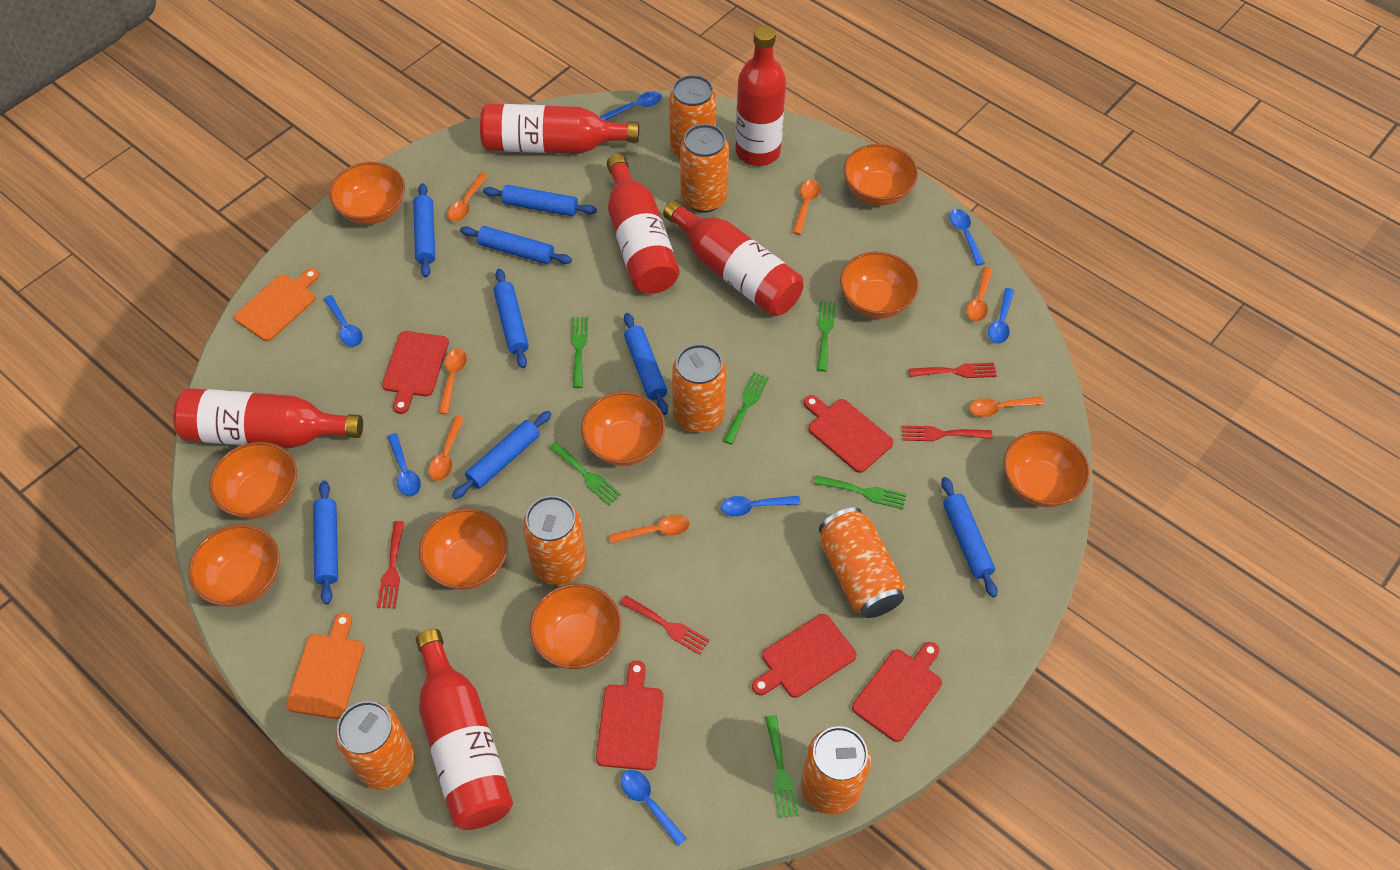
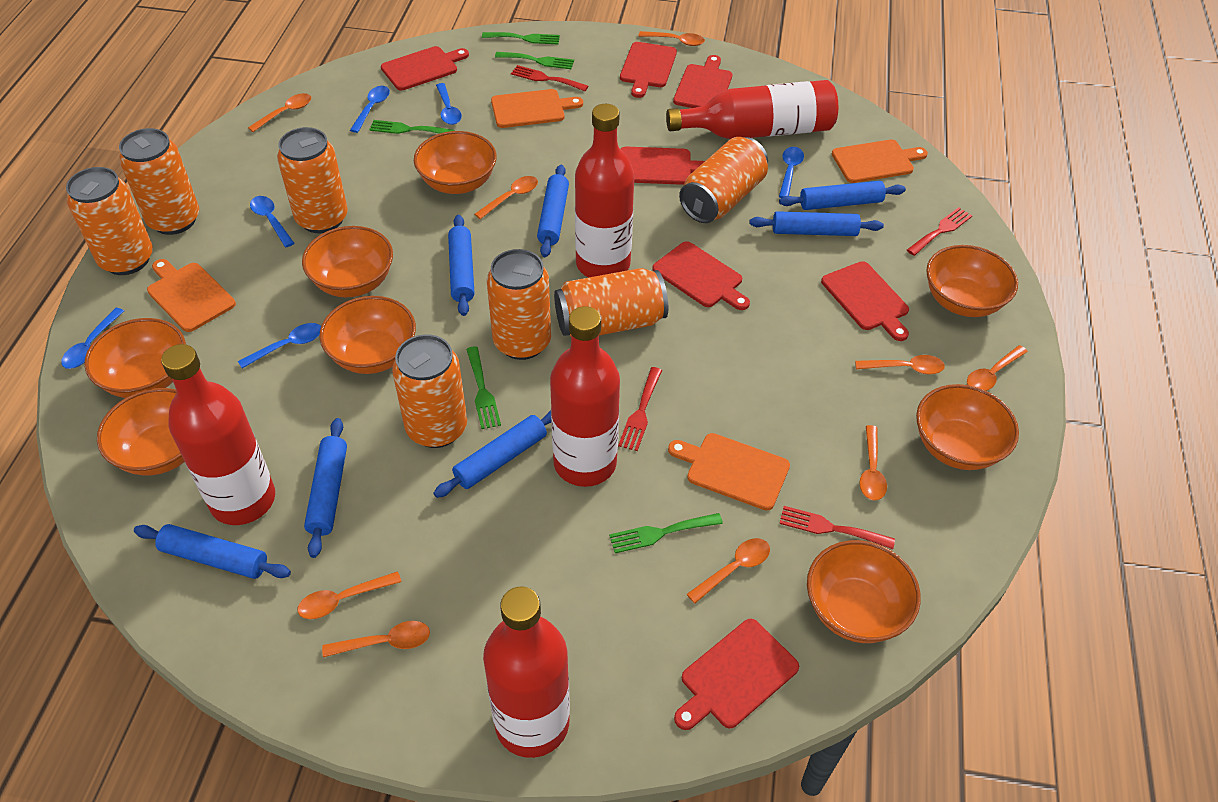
blue rolling pin: [313,480,338,605] [413,183,435,277] [452,411,551,499] [460,226,572,264] [483,185,597,216] [494,269,529,368] [624,313,668,415] [941,477,997,598] = 8 -> [134,524,291,579] [304,418,347,558] [433,410,551,498] [448,215,475,316] [537,165,569,257] [749,211,884,236] [779,181,906,210] = 7
blue spoon: [324,295,363,347] [387,433,421,497] [600,91,662,121] [621,770,687,846] [721,496,801,517] [950,209,985,266] [988,288,1014,344] = 7 -> [61,308,124,369] [238,323,321,368] [250,196,294,247] [350,86,390,133] [436,83,462,125] [779,147,804,198] = 6
green fork: [549,441,621,505] [571,317,588,388] [723,372,769,445] [765,715,799,818] [814,475,906,509] [817,301,836,371] = 6 -> [369,120,454,134] [466,346,501,429] [482,32,560,44] [495,52,574,69] [609,513,723,553] = 5
orange bowl: [188,524,280,607] [209,442,297,519] [329,162,405,225] [419,509,508,590] [529,584,622,669] [581,392,665,466] [840,252,919,319] [844,144,918,205] [1003,431,1090,507] = 9 -> [84,318,186,398] [97,388,185,476] [302,226,393,297] [319,296,416,374] [414,131,497,194] [807,540,921,643] [916,384,1019,470] [926,245,1018,317] = 8
orange cutting board: [234,268,319,341] [286,613,365,719] = 2 -> [147,259,236,332] [491,89,583,128] [668,433,790,511] [832,140,928,183] = 4
orange spoon: [429,416,464,481] [439,349,467,414] [448,173,488,221] [609,515,690,544] [792,180,821,235] [966,267,993,322] [969,396,1044,417] = 7 -> [248,93,311,132] [297,571,402,619] [322,621,430,657] [474,176,538,219] [638,31,705,46] [687,538,770,603] [855,355,945,374] [859,425,887,500] [967,345,1028,391] = 9
red bottle: [173,388,363,448] [416,629,513,830] [480,104,639,154] [607,154,680,294] [663,200,803,316] [736,25,786,166] = 6 -> [161,344,275,525] [483,586,570,758] [550,306,620,487] [575,104,634,278] [666,80,838,139] = 5
red cutting board: [382,331,449,414] [596,661,664,770] [752,614,857,698] [804,395,894,473] [852,642,942,742] = 5 -> [381,46,469,90] [620,42,677,98] [621,146,705,185] [652,241,750,310] [673,55,732,108] [674,619,799,730] [821,261,909,341] = 7

